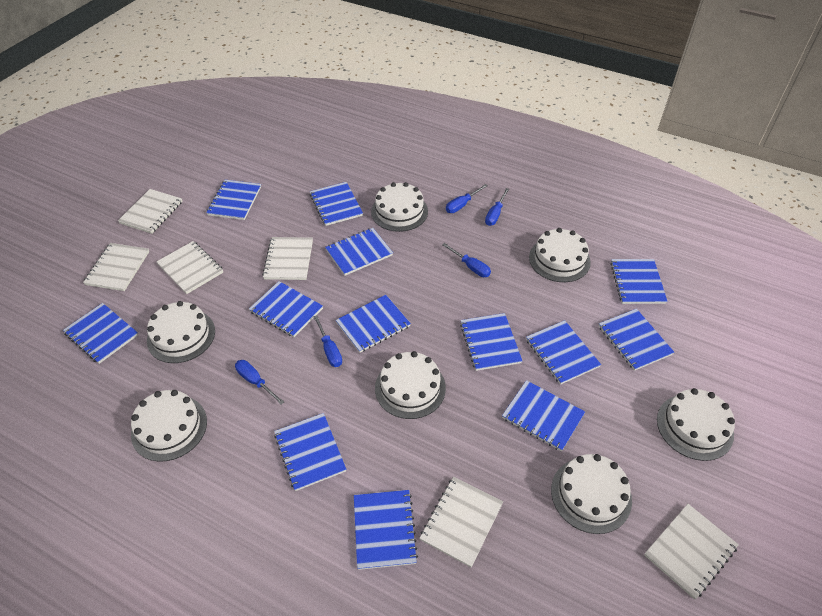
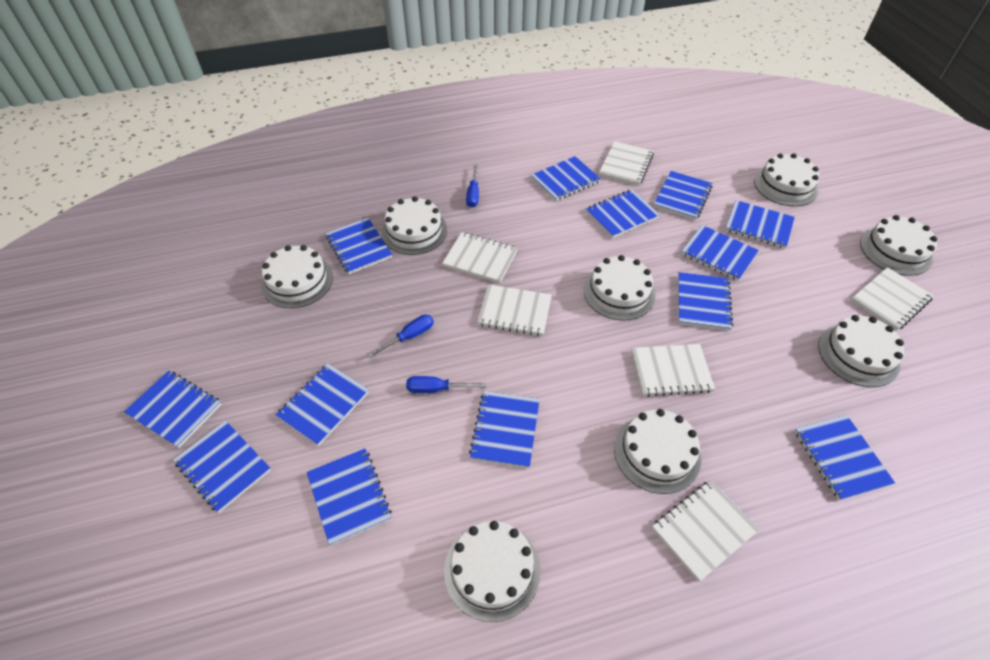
blue screwdriver: [235,360,284,405] [313,315,342,367] [442,243,491,277] [446,184,488,213] [485,188,509,226] = 5 -> [368,314,434,358] [406,376,486,393] [466,165,479,208] = 3
white cake: [131,390,207,462] [147,301,215,363] [371,182,428,232] [375,351,446,419] [529,228,591,282] [551,454,632,534] [657,388,735,461] = 7 -> [261,245,333,308] [382,196,447,255] [444,521,541,622] [584,255,655,320] [614,409,701,494] [754,153,820,206] [818,315,904,387] [860,215,937,276] = 8

